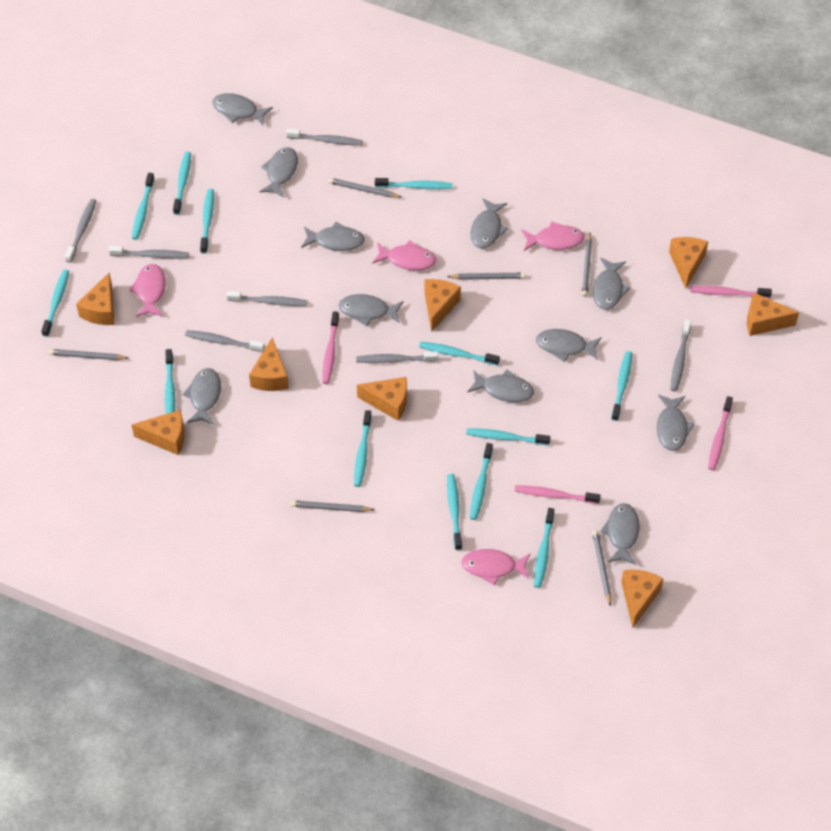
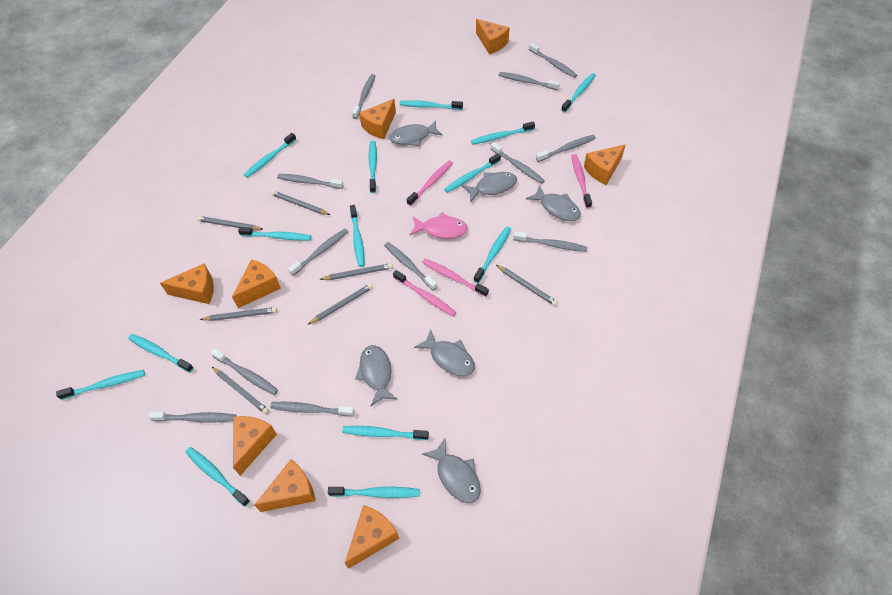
grey fish: [183,368,221,425] [212,93,273,125] [259,147,298,198] [301,222,365,251] [339,294,404,326] [467,370,534,402] [471,198,508,248] [536,329,601,362] [593,257,630,310] [600,503,640,565] [657,395,695,451] = 11 -> [355,345,398,406] [390,120,443,146] [414,329,475,376] [422,438,481,503] [462,172,517,203] [526,185,581,221] = 6
grey pencil: [49,349,128,360] [291,501,374,512] [329,178,401,198] [447,273,526,280] [582,233,592,296] [592,530,611,606] = 6 -> [197,216,263,230] [200,307,277,321] [212,367,269,414] [271,191,330,215] [307,283,373,325] [319,263,393,280] [496,265,558,306] = 7
grey toothbrush: [65,199,97,262] [109,246,189,259] [185,330,265,352] [227,291,308,306] [286,128,363,146] [356,352,438,363] [670,320,691,392] = 7 -> [148,412,236,423] [210,348,278,395] [270,402,354,416] [277,174,344,189] [288,229,348,276] [352,74,375,119] [384,242,437,290] [491,142,545,184] [499,72,560,90] [513,231,588,252] [529,43,577,78] [536,135,596,162] = 12
pink fish: [129,264,166,317] [372,240,436,270] [461,549,531,585] [521,221,585,251] = 4 -> [410,212,468,239] = 1
turquoise toothbrush: [41,269,69,337] [132,173,155,240] [165,349,175,414] [173,152,191,215] [200,189,214,254] [354,410,372,487] [375,178,453,189] [419,342,500,366] [447,474,462,550] [466,428,550,445] [470,443,493,520] [534,508,554,588] [611,351,632,421] = 13 -> [56,370,145,400] [128,334,194,373] [185,447,250,507] [238,227,311,241] [244,133,296,178] [328,487,420,498] [342,426,429,440] [350,205,365,267] [369,141,377,193] [400,100,463,110] [444,153,501,193] [471,122,535,145] [473,226,511,283] [561,73,596,112] = 14

